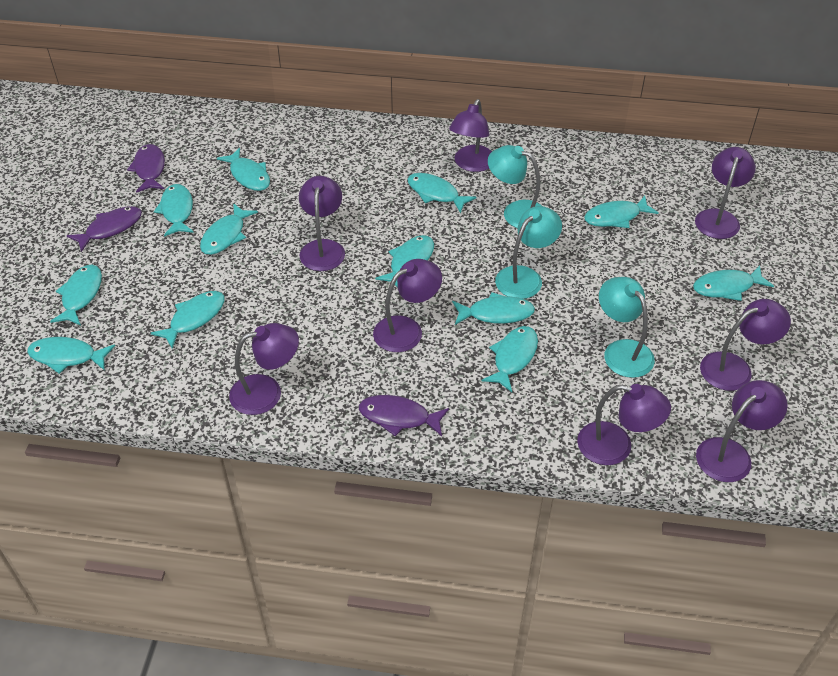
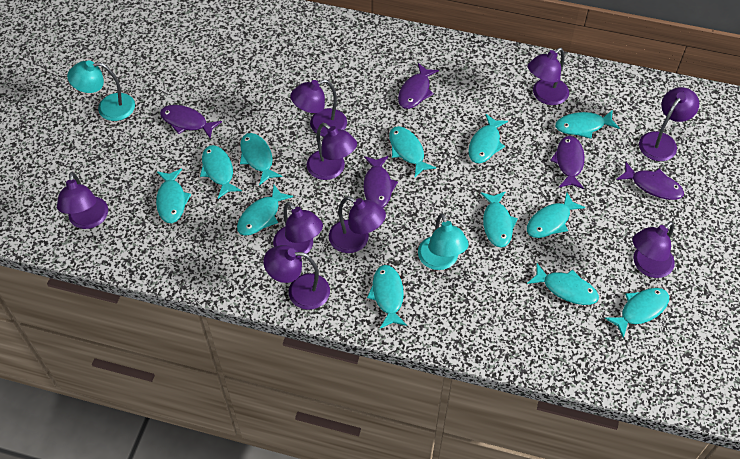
purple fish: [67,206,142,252] [127,144,165,193] [359,395,449,436] = 3 -> [160,105,222,138] [364,156,398,208] [398,63,439,109] [550,136,585,189] [616,162,684,200] = 5
purple lamp: [229,323,299,415] [299,176,345,271] [373,259,442,352] [449,99,492,172] [577,384,671,465] [695,147,756,239] [696,380,788,482] [700,299,791,391] = 8 -> [57,172,108,229] [264,245,330,310] [273,202,323,257] [290,79,347,137] [307,123,357,180] [329,196,386,253] [528,48,569,105] [632,221,675,278] [639,87,699,161] = 9
turquoise lamp: [488,145,542,228] [495,206,562,299] [599,277,655,378] = 3 -> [67,60,135,121] [418,213,469,270] = 2

